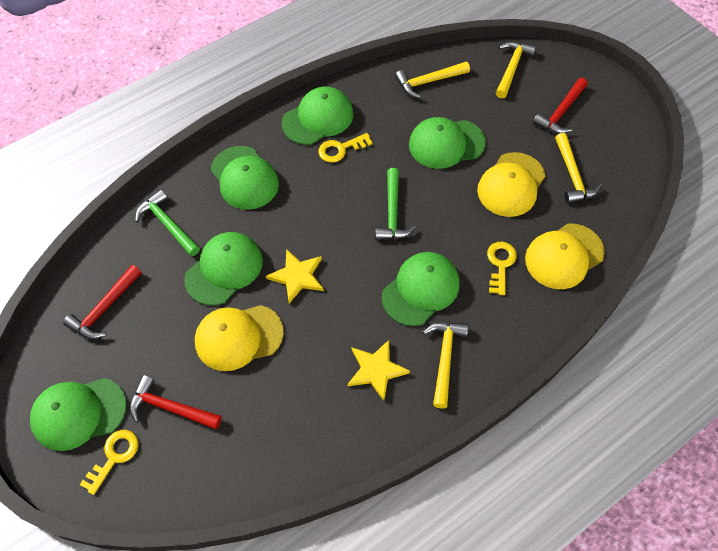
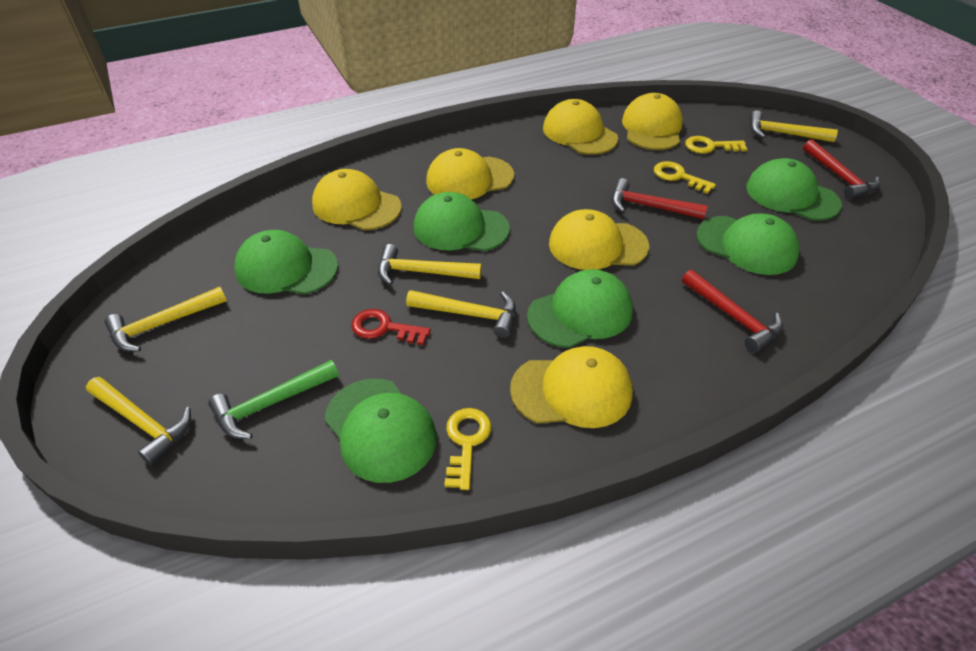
green hammer: [135,189,200,256] [375,168,416,240] = 2 -> [208,360,339,439] = 1
red key: none = 0 -> [351,309,431,345] = 1
yellow cap: [195,305,284,371] [477,152,545,217] [525,224,605,289] = 3 -> [312,169,402,230] [426,148,514,200] [510,346,633,428] [543,99,618,155] [549,209,649,270] [622,93,683,150] = 6
yellow hammer: [395,62,470,98] [423,322,468,409] [496,41,536,98] [555,133,602,203] = 4 -> [86,377,191,465] [104,287,227,352] [378,244,482,285] [406,290,516,338] [750,110,838,142] = 5
yellow star: [266,249,324,303] [348,340,410,401] = 2 -> none = 0

